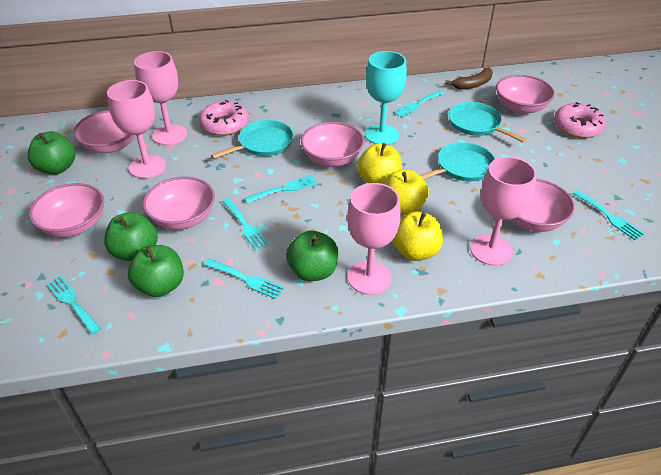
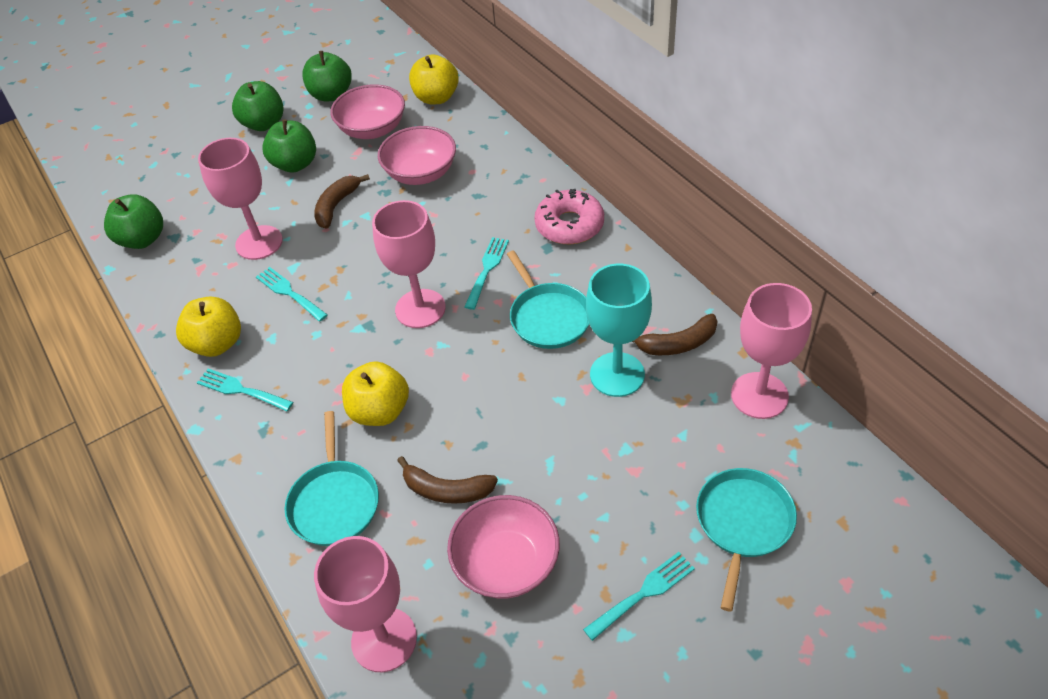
brown banana: [445,68,493,90] = 1 -> [314,174,370,229] [397,456,498,504] [632,314,718,355] = 3
pink bowl: [29,183,104,237] [73,110,135,153] [143,176,215,230] [301,122,364,167] [496,75,555,114] [510,179,575,232] = 6 -> [330,84,405,139] [378,126,456,185] [447,495,560,599] = 3
pink donut: [199,100,249,136] [554,102,606,138] = 2 -> [534,189,604,244] = 1
turquoise fork: [46,276,101,335] [204,259,284,299] [222,198,269,250] [244,175,318,203] [393,90,445,118] [572,190,645,240] = 6 -> [197,369,293,411] [256,267,328,321] [464,237,509,310] [583,552,695,641] = 4

